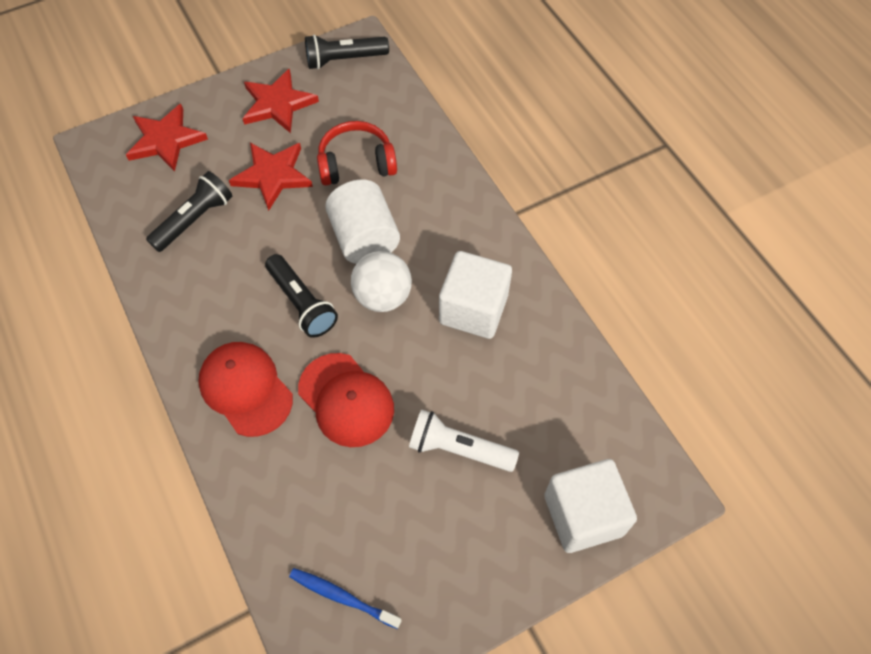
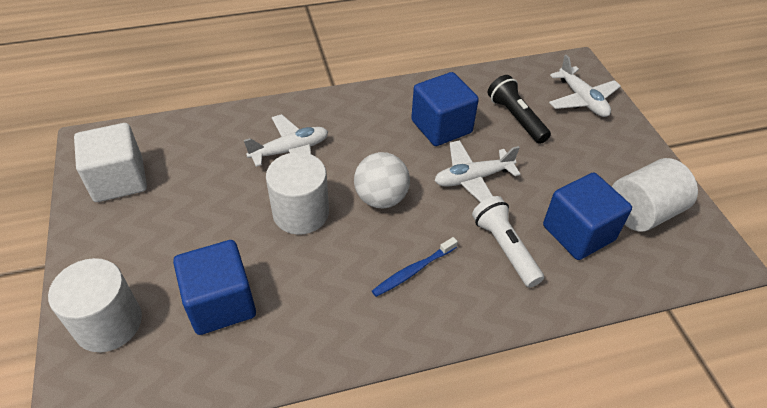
black flashlight: [146,171,232,252] [265,254,338,338] [305,35,389,69] = 3 -> [488,75,551,144] = 1
blue cube: none = 0 -> [173,240,256,335] [411,72,479,146] [543,172,632,260] = 3
red cap: [198,342,293,437] [298,353,394,447] = 2 -> none = 0
red headphones: [317,121,397,186] = 1 -> none = 0
red star: [126,104,208,172] [229,143,313,211] [242,68,319,133] = 3 -> none = 0
white cube: [439,251,512,339] [544,459,637,553] = 2 -> [74,123,147,202] = 1
white cylinder: [325,180,400,264] = 1 -> [48,258,142,352] [266,152,329,235] [612,158,698,232] = 3
white plane: none = 0 -> [244,114,328,167] [435,140,520,202] [549,55,621,117] = 3

